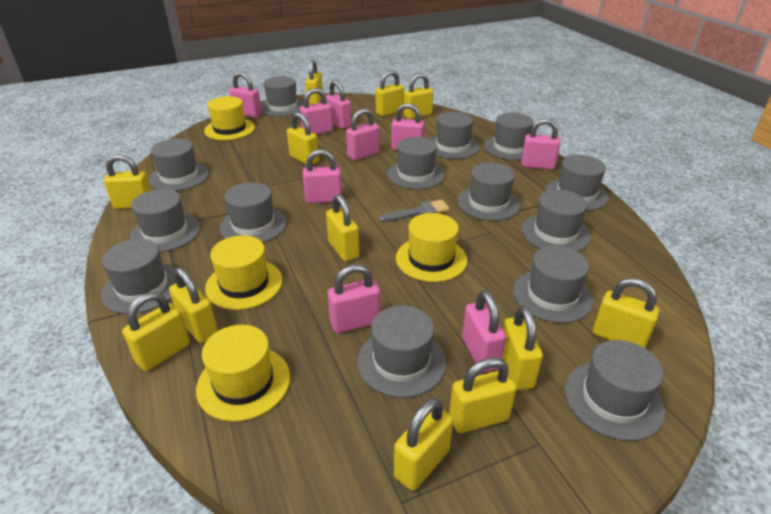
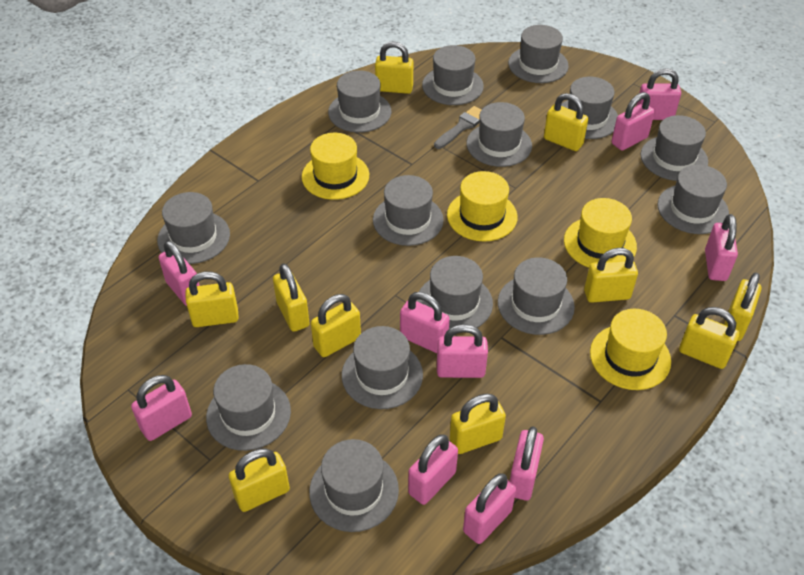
pink padlock: [229,72,262,118] [300,88,333,135] [303,149,342,204] [326,80,352,129] [328,264,381,333] [346,108,380,160] [391,103,425,150] [462,290,507,372] [521,118,560,170] = 9 -> [131,375,192,441] [159,240,200,306] [400,292,450,353] [408,434,458,505] [437,324,488,378] [463,473,516,544] [510,426,544,500] [612,92,655,151] [636,68,681,120] [705,214,738,281] = 10
yellow padlock: [104,154,151,209] [122,292,190,371] [169,267,218,343] [287,112,319,165] [305,60,323,105] [326,194,360,261] [375,70,404,116] [394,398,453,491] [404,73,433,119] [449,357,517,433] [502,306,543,390] [593,278,660,348] = 12 -> [185,271,239,327] [229,448,290,512] [273,263,310,332] [311,294,361,357] [375,41,413,94] [450,394,506,454] [544,93,588,151] [584,248,638,303] [679,307,739,369] [724,273,761,341] = 10

